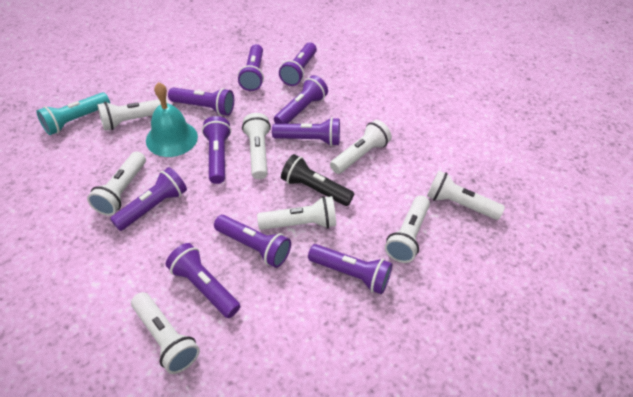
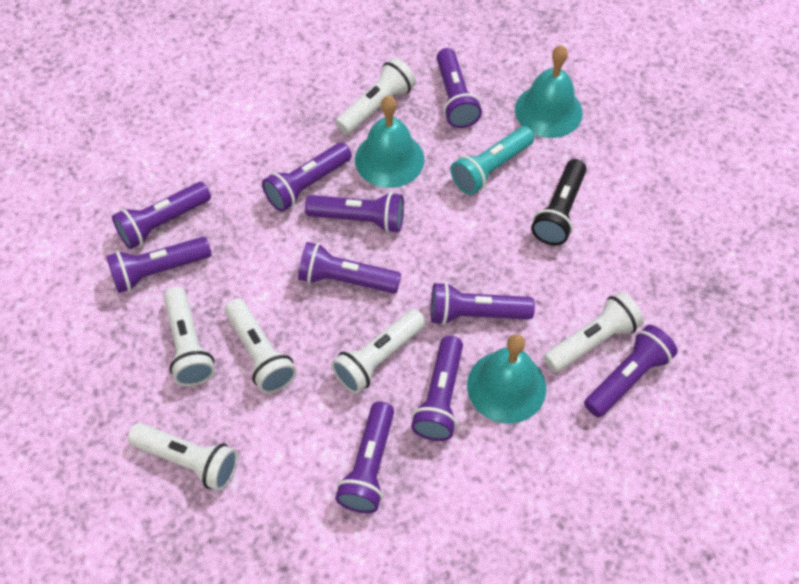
turquoise bell: [146,82,198,157] = 1 -> [355,96,424,188] [467,334,546,424] [515,45,583,138] = 3
white flashlight: [87,152,146,216] [97,99,169,131] [131,292,200,374] [242,113,271,179] [257,196,336,230] [330,120,392,174] [385,195,430,263] [427,170,505,220] = 8 -> [128,423,238,491] [164,287,215,386] [225,298,297,393] [331,309,426,394] [335,58,416,135] [543,292,644,373] = 6

